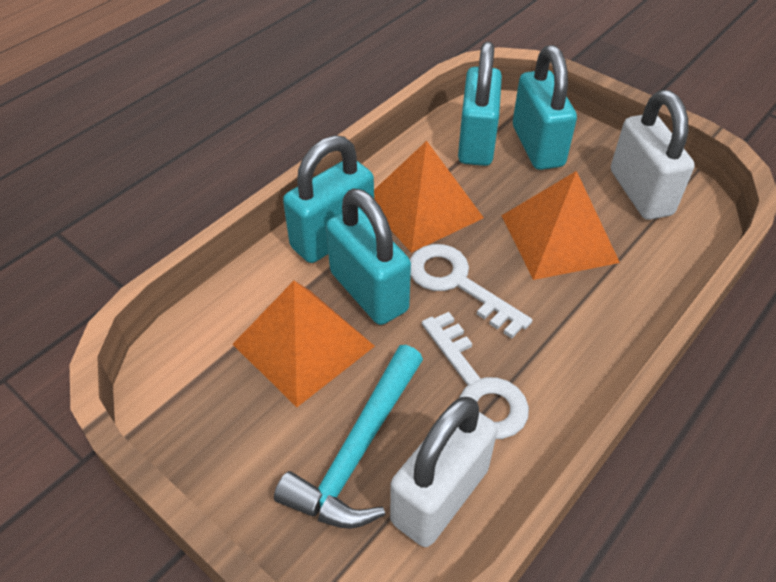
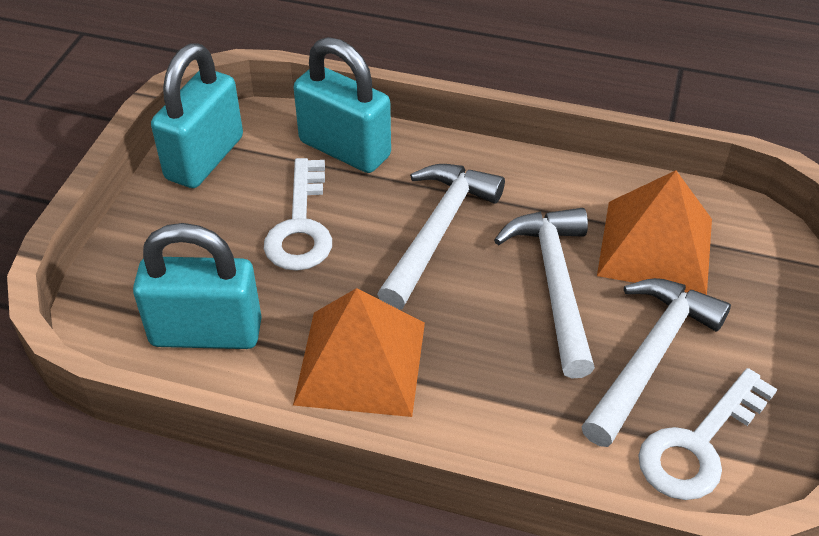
orange pyramid: [232,281,375,407] [374,141,484,253] [501,171,620,280] = 3 -> [293,288,425,417] [597,170,712,295] = 2
turquoise hammer: [274,345,423,529] = 1 -> none = 0
turquoise padlock: [283,135,374,263] [326,189,411,325] [458,42,502,166] [513,45,577,170] = 4 -> [133,223,262,349] [151,44,243,188] [294,37,391,173] = 3
white hammer: none = 0 -> [377,164,505,310] [494,208,595,378] [581,278,731,447] = 3
white padlock: [390,397,498,547] [611,90,695,220] = 2 -> none = 0

